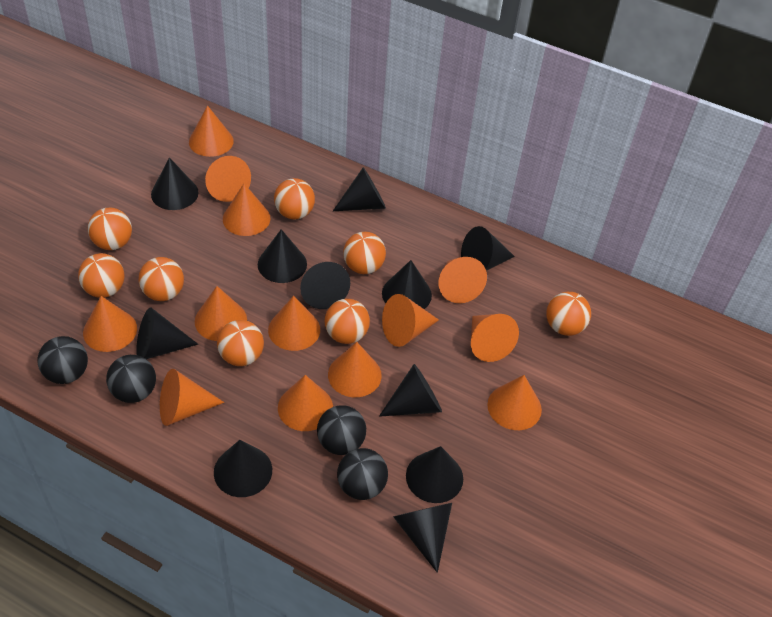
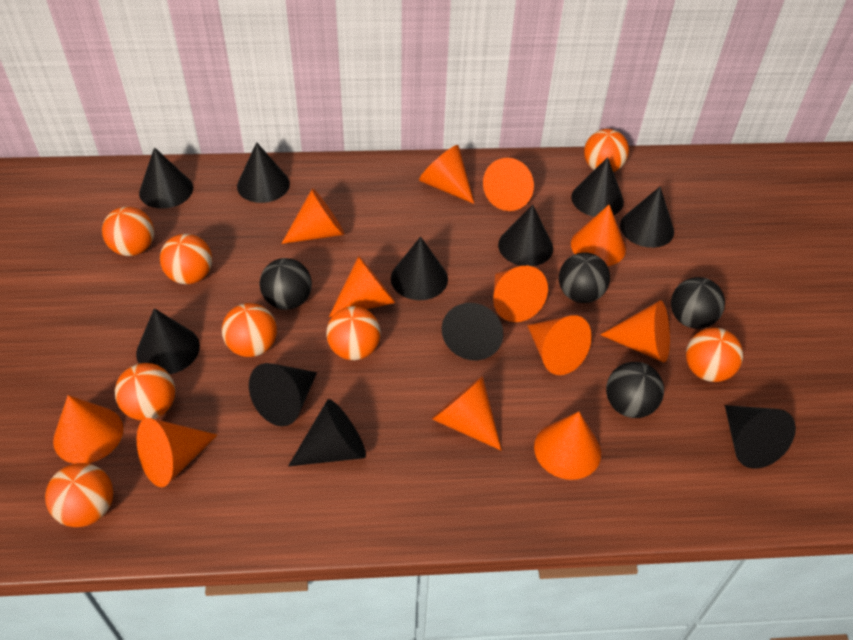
orange cone: [83,296,137,352] [160,369,224,426] [189,105,234,157] [195,286,247,341] [205,156,251,202] [223,184,270,236] [268,296,320,351] [278,375,333,431] [328,342,382,397] [382,294,439,347] [439,257,487,303] [471,314,519,362] [487,375,542,430] = 13 -> [53,395,123,464] [137,418,217,487] [281,188,345,244] [329,256,396,317] [419,145,474,204] [432,376,502,451] [483,158,534,211] [493,266,548,322] [527,315,592,375] [534,412,601,480] [571,205,626,266] [600,300,670,363] = 12

